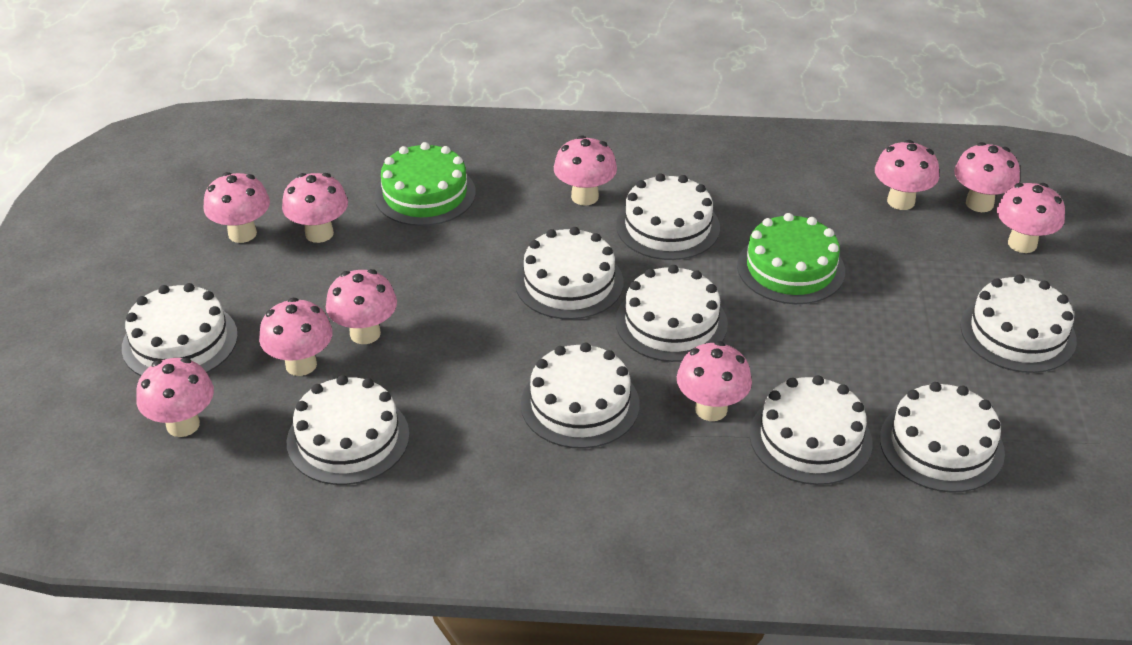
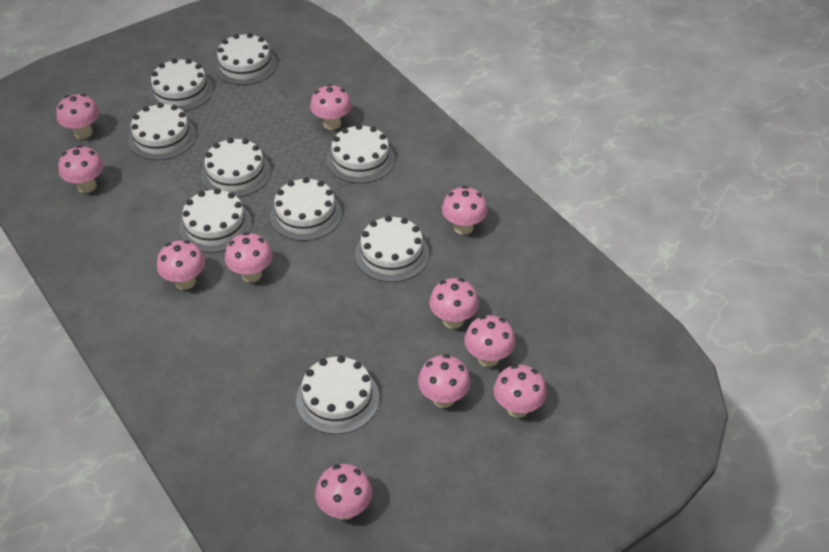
green cake: [374,142,476,226] [737,213,845,304] = 2 -> none = 0
pink mushroom: [136,357,214,437] [203,172,270,243] [259,298,333,376] [282,173,348,243] [326,269,397,344] [554,135,617,206] [677,341,752,421] [875,140,939,210] [954,142,1020,212] [997,183,1065,253] = 10 -> [56,94,99,139] [58,145,104,193] [157,240,205,290] [225,232,273,282] [310,84,352,130] [315,464,372,520] [418,354,471,408] [429,278,479,329] [442,186,487,235] [464,315,515,367] [494,364,547,418] = 11

